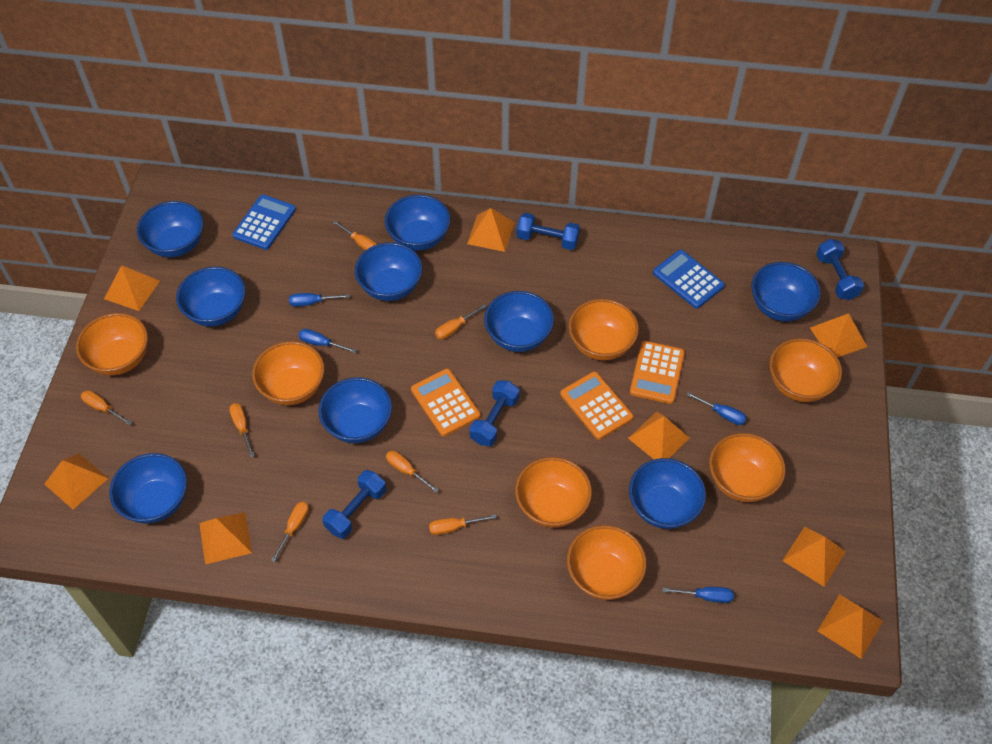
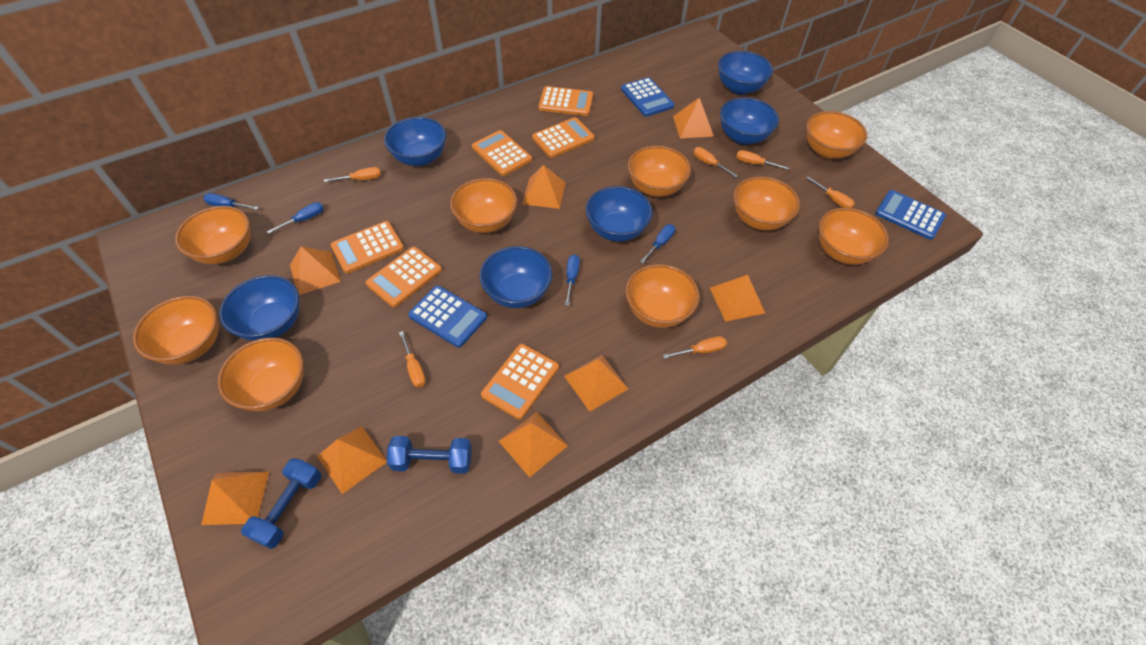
blue bowl: [109,453,187,524] [137,201,204,258] [176,267,246,327] [318,377,392,443] [355,242,423,301] [385,195,450,251] [484,291,554,352] [629,458,706,529] [751,262,821,322] = 9 -> [219,275,299,341] [384,117,446,166] [479,246,552,308] [586,186,653,242] [718,51,773,95] [720,97,779,145] = 6
blue calculator: [232,194,296,250] [653,250,725,309] = 2 -> [408,285,487,348] [621,77,674,117] [875,190,946,240] = 3
blue dumbbell: [322,470,386,539] [470,380,519,446] [517,213,580,250] [816,239,864,300] = 4 -> [241,458,321,549] [387,436,472,474] = 2
orange bowl: [76,313,148,375] [252,341,324,405] [515,457,592,528] [567,525,646,600] [568,299,639,361] [709,433,786,502] [769,338,842,402] = 7 -> [133,296,219,365] [175,206,250,264] [218,338,304,411] [450,178,517,233] [626,264,700,328] [628,146,691,197] [733,176,800,231] [806,111,867,159] [819,208,889,265] = 9
orange calculator: [411,369,480,437] [560,372,634,440] [630,341,685,404] = 3 -> [330,221,404,273] [366,247,442,307] [472,130,532,176] [481,344,559,420] [532,117,595,158] [539,86,593,116] = 6
orange screwdriver: [81,390,132,425] [229,403,254,458] [271,502,309,562] [333,221,377,251] [386,451,439,493] [429,514,496,535] [435,304,486,339] = 7 -> [324,167,381,182] [399,331,426,388] [663,336,727,359] [693,147,738,178] [736,150,789,170] [806,177,855,208] = 6

